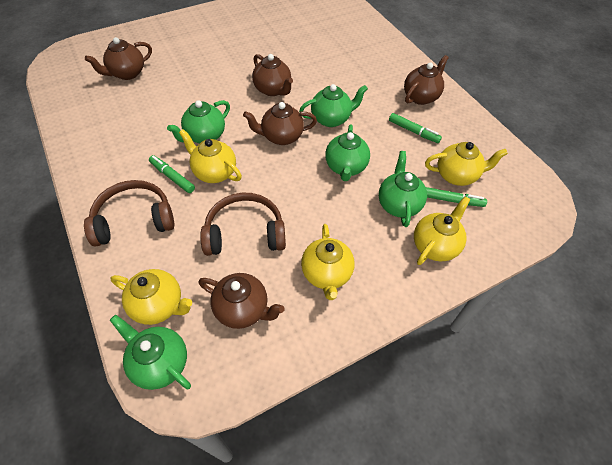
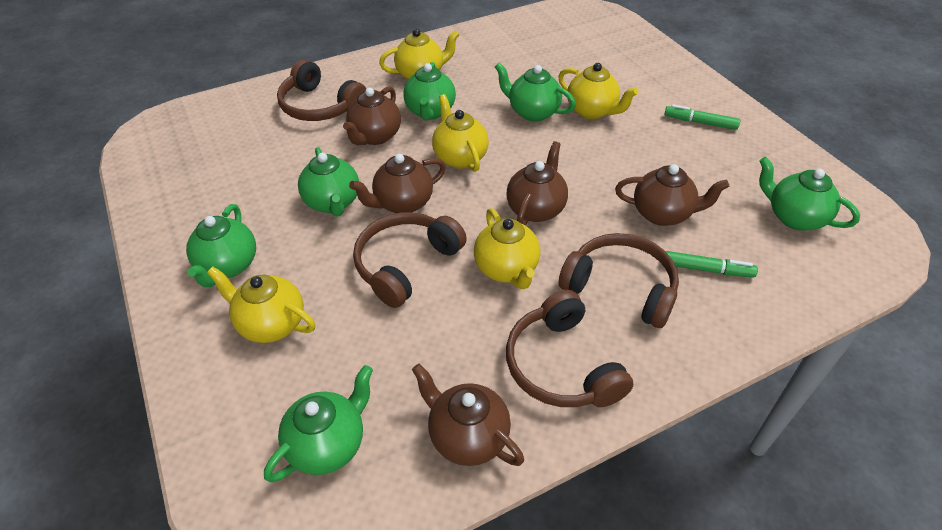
brown headphones: [84,180,175,247] [200,193,286,256] = 2 -> [277,59,366,121] [353,212,467,308] [506,290,633,407] [558,233,679,328] = 4
green marker: [149,155,195,193] [389,113,442,143] [426,187,487,207] = 3 -> [665,104,740,130] [665,251,758,278] = 2
green teapot: [110,315,191,390] [167,100,230,143] [299,84,368,127] [325,125,370,181] [379,151,427,227] = 5 -> [186,204,256,287] [264,365,373,482] [298,147,359,216] [404,62,456,120] [495,63,576,122] [759,157,860,231] = 6

